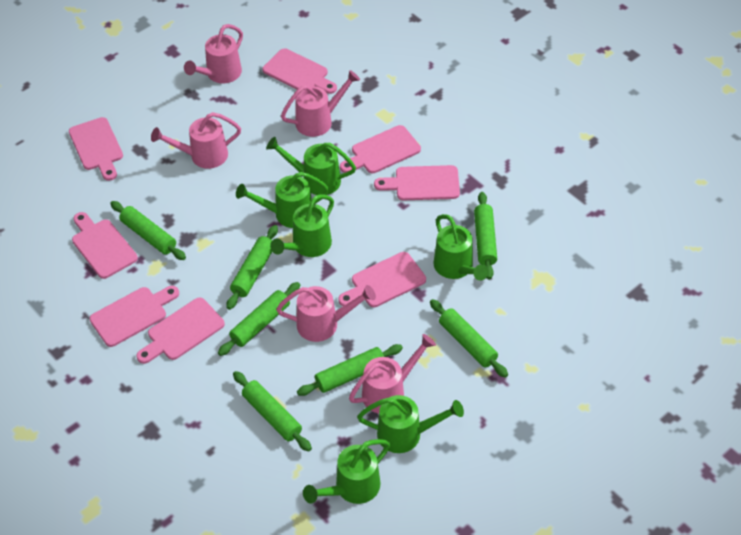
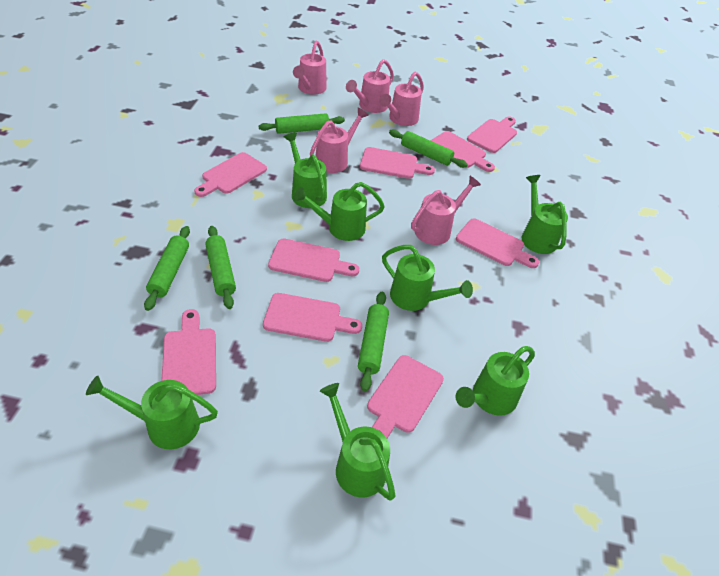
green rolling pin: [110,201,186,260] [218,282,300,356] [226,225,278,310] [233,371,312,452] [297,344,403,396] [430,299,508,378] [474,192,497,280] = 7 -> [144,226,190,311] [205,226,236,309] [259,113,345,134] [358,292,389,392] [389,129,468,168] = 5
green watering can: [236,172,329,228] [266,137,356,195] [270,194,334,257] [303,439,390,504] [357,395,464,453] [433,214,489,281] = 6 -> [86,375,218,449] [284,132,327,208] [293,182,385,241] [320,383,395,501] [382,245,473,311] [456,346,535,416] [521,175,568,254] = 7
pink cutting board: [69,117,123,181] [72,212,138,279] [90,286,179,347] [136,298,225,364] [262,48,337,94] [338,252,426,307] [340,125,421,173] [374,165,460,200] = 8 -> [161,309,216,395] [194,152,267,197] [263,293,362,342] [268,238,359,282] [360,147,435,179] [367,355,444,438] [430,131,495,172] [456,218,539,268] [467,116,517,153] = 9

